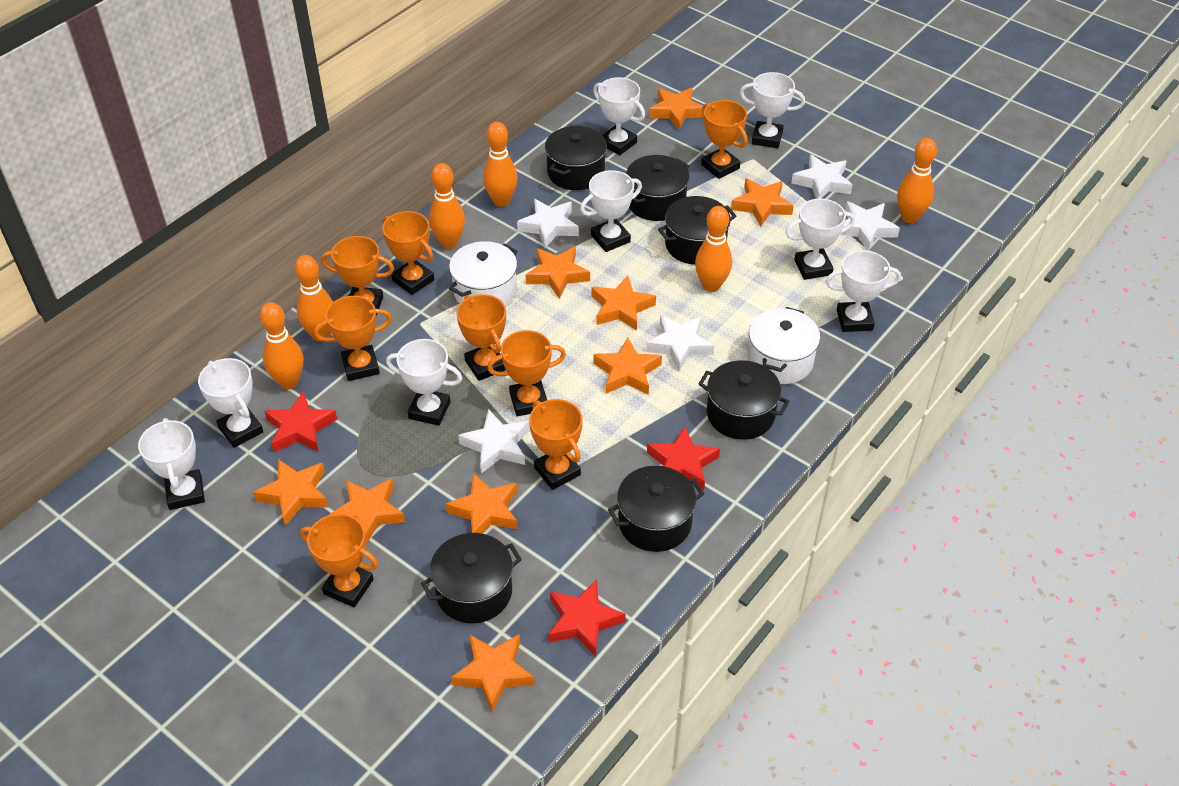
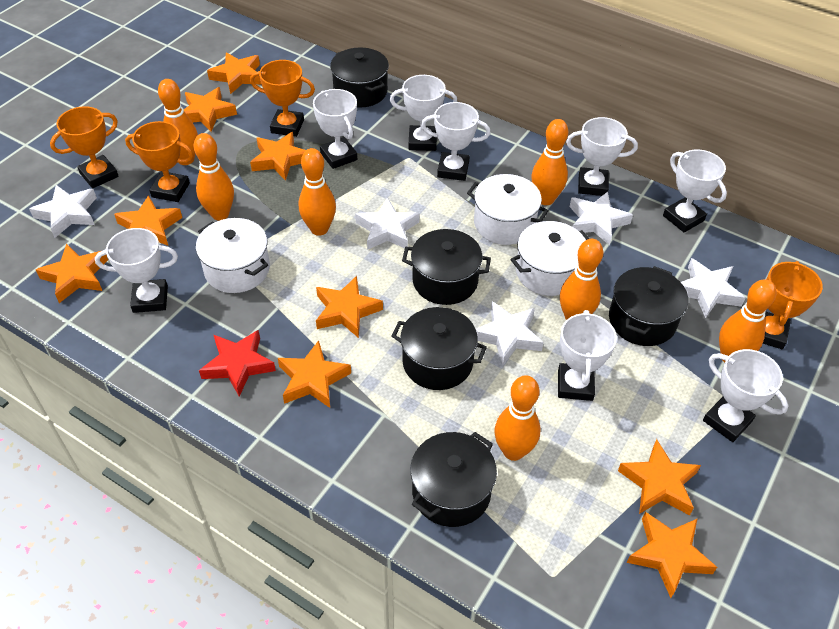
black pot: [421,533,522,623] [545,126,607,190] [608,466,704,552] [626,155,689,221] [658,196,736,265] [699,360,790,440] = 6 -> [330,48,389,107] [392,307,487,390] [402,229,491,305] [410,432,497,527] [609,266,688,346] = 5
orange bowling pin: [260,302,304,389] [295,255,333,342] [429,163,465,249] [483,122,518,207] [695,206,732,292] [897,138,937,223] = 6 -> [158,79,198,165] [193,133,234,220] [299,148,336,236] [495,375,540,461] [531,119,568,205] [560,239,603,320] [719,279,776,363] = 7
orange trophy: [300,514,378,607] [314,296,392,381] [321,236,394,316] [382,211,434,295] [456,294,506,381] [487,330,566,416] [529,399,583,490] [701,100,747,179] = 8 -> [50,106,119,188] [125,121,193,202] [250,60,315,137] [763,261,823,349] = 4
red star: [264,392,337,452] [548,579,626,657] [647,426,720,490] = 3 -> [199,330,276,397] = 1
white pot: [449,241,517,307] [747,307,820,384] = 2 -> [196,218,270,293] [467,174,549,245] [511,221,590,296] = 3

